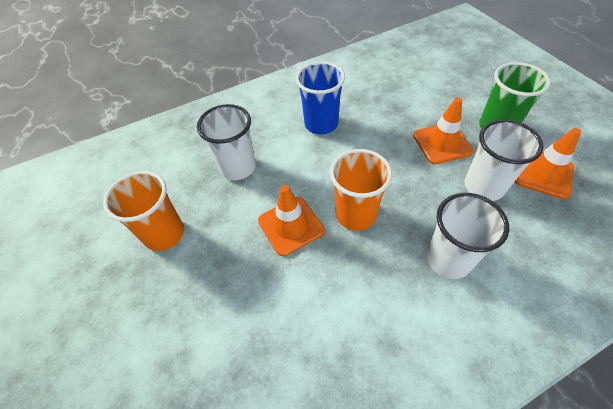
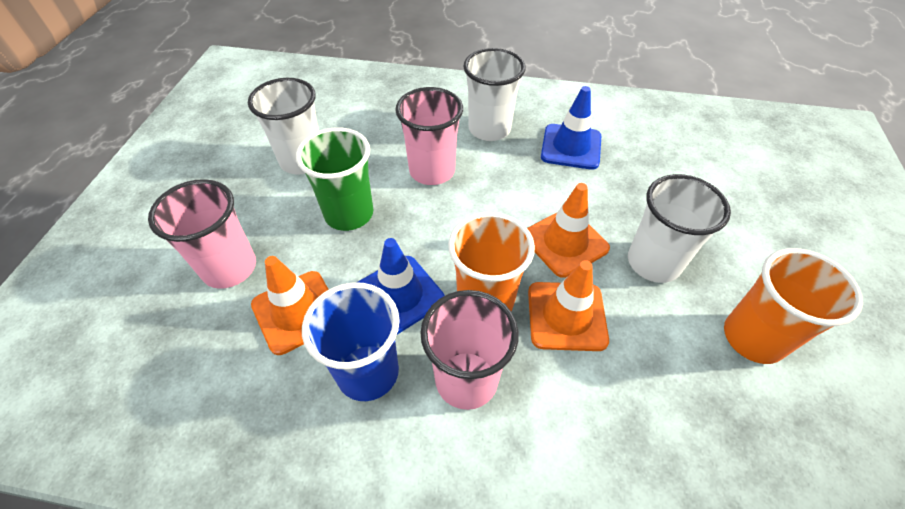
blue traffic cone: none = 0 -> [357,238,445,335] [541,86,601,170] = 2
pink cup: none = 0 -> [148,179,256,289] [395,87,463,185] [420,290,519,410] = 3

